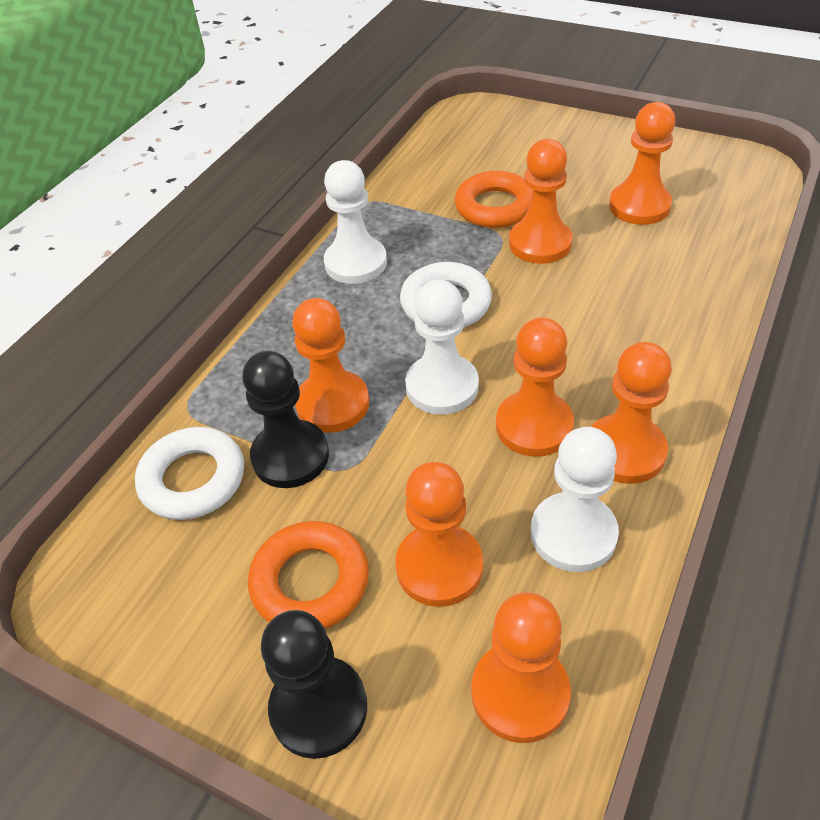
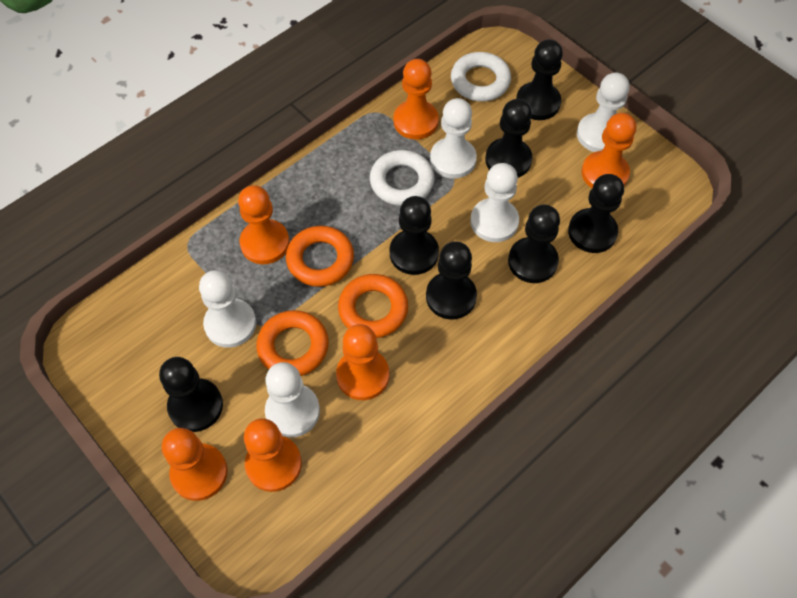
black pawn: [242,351,329,488] [261,610,367,759] = 2 -> [159,357,223,432] [390,196,439,275] [426,241,477,320] [485,99,532,178] [508,205,560,283] [516,39,563,120] [568,174,624,253] = 7
orange pawn: [292,298,369,433] [395,462,483,607] [471,592,571,743] [496,317,574,457] [509,139,573,264] [591,342,672,484] [609,102,675,225] = 7 -> [162,428,228,501] [238,185,289,264] [244,418,302,492] [336,324,389,400] [393,59,439,140] [581,113,636,188] = 6
orange ring: [248,521,369,629] [455,171,533,228] = 2 -> [257,310,329,376] [286,226,354,287] [338,274,408,338] = 3
white pawn: [324,160,387,284] [405,279,479,415] [531,427,619,572] = 3 -> [199,270,256,348] [265,362,320,437] [430,98,477,179] [470,163,519,242] [577,72,630,152] = 5

